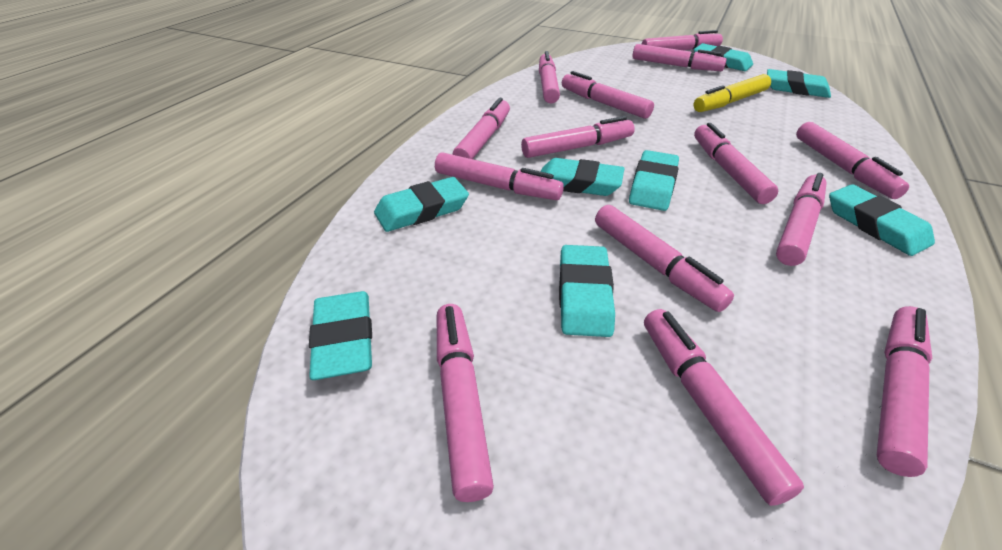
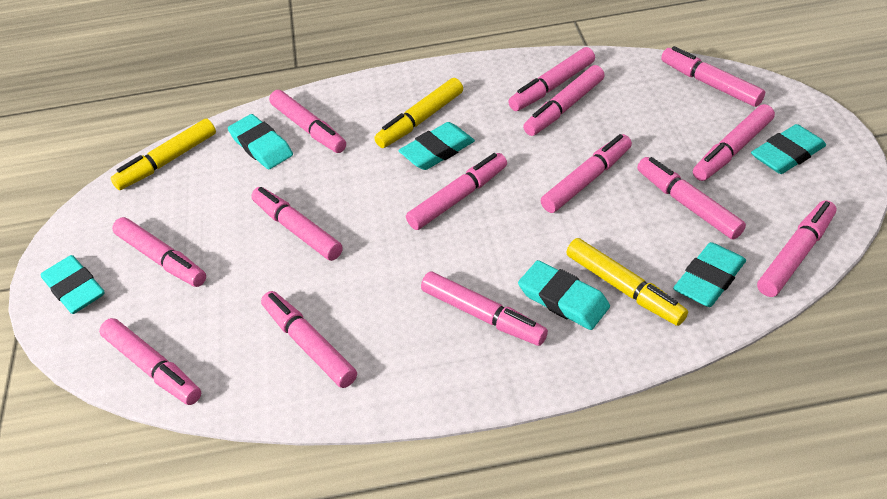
turquoise eraser: [309,291,372,380] [374,177,469,232] [541,158,625,196] [559,245,615,337] [629,150,679,211] [694,43,753,71] [767,69,831,98] [829,184,935,256] = 8 -> [40,255,104,314] [228,114,293,169] [398,122,475,170] [518,260,610,330] [673,242,746,307] [751,124,826,174] = 6
yellow marker: [693,74,771,112] = 1 -> [111,118,216,190] [374,78,463,148] [566,238,688,326] = 3

